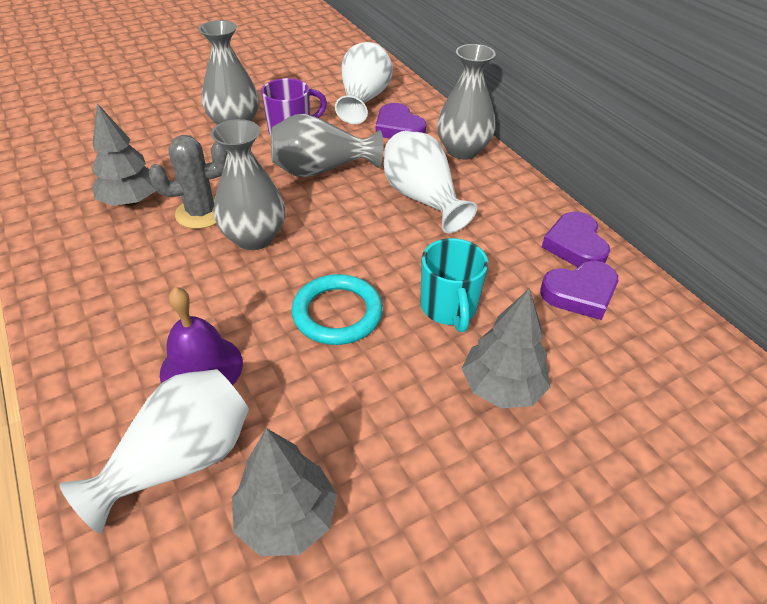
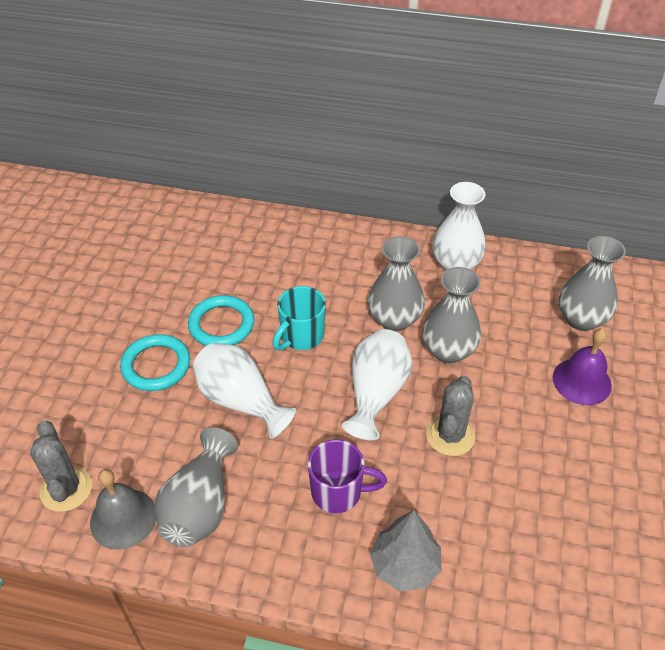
grey bell: none = 0 -> [90,469,156,550] = 1
grey cactus: [149,135,227,229] = 1 -> [30,421,92,512] [426,376,476,456] = 2
grey tree: [92,103,156,206] [232,428,337,556] [462,288,550,408] = 3 -> [370,510,441,591] = 1
purple heart: [375,103,426,139] [540,261,618,320] [542,211,610,267] = 3 -> none = 0
turquoise ring: [291,274,383,345] = 1 -> [120,334,190,391] [188,295,254,346] = 2

